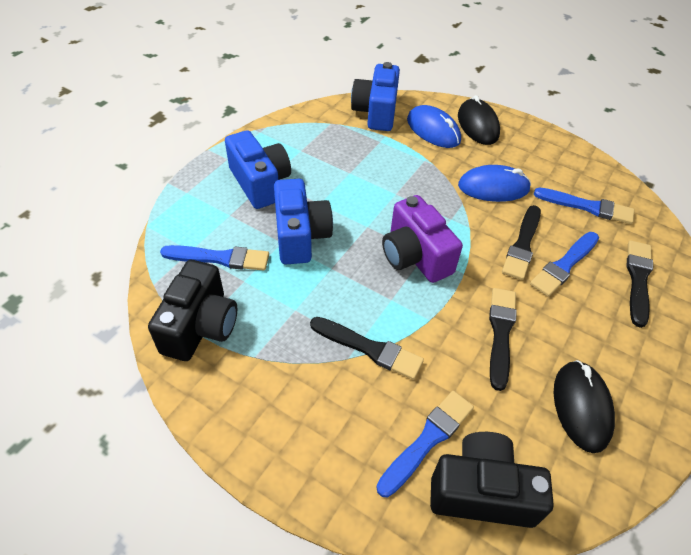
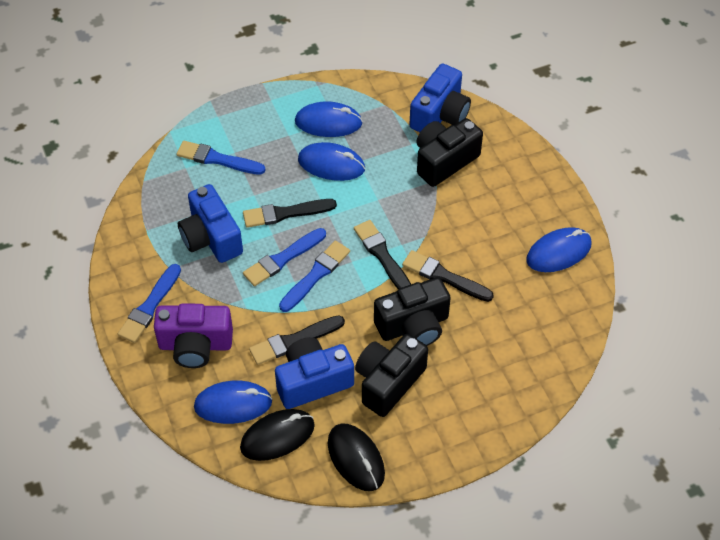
black camera: [148,260,237,361] [430,432,554,528] = 2 -> [355,334,428,417] [374,277,451,346] [416,118,483,187] = 3
blue mouse: [407,105,461,148] [458,165,531,202] = 2 -> [194,381,272,424] [295,102,362,137] [298,142,365,181] [526,227,591,272] = 4

